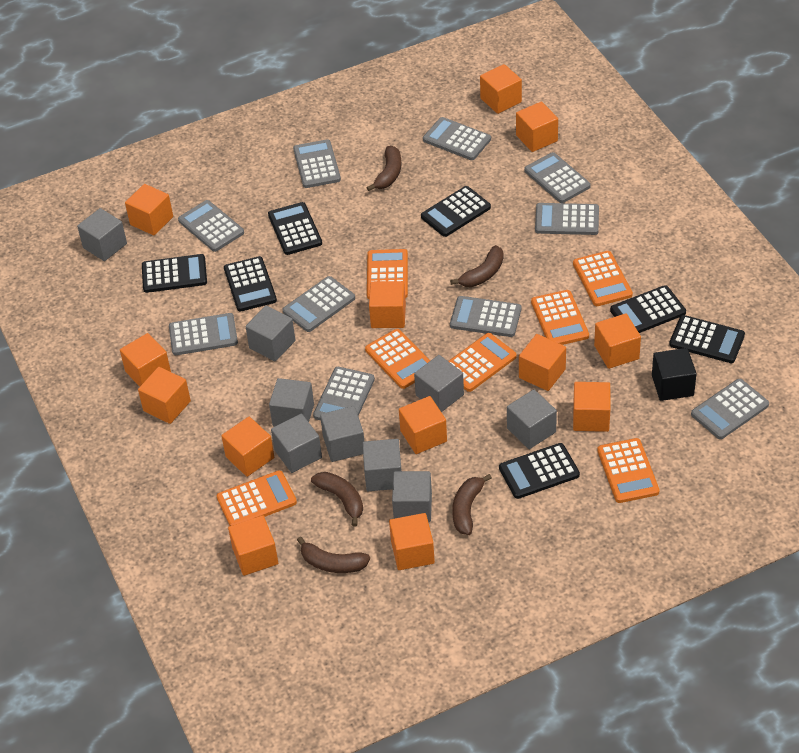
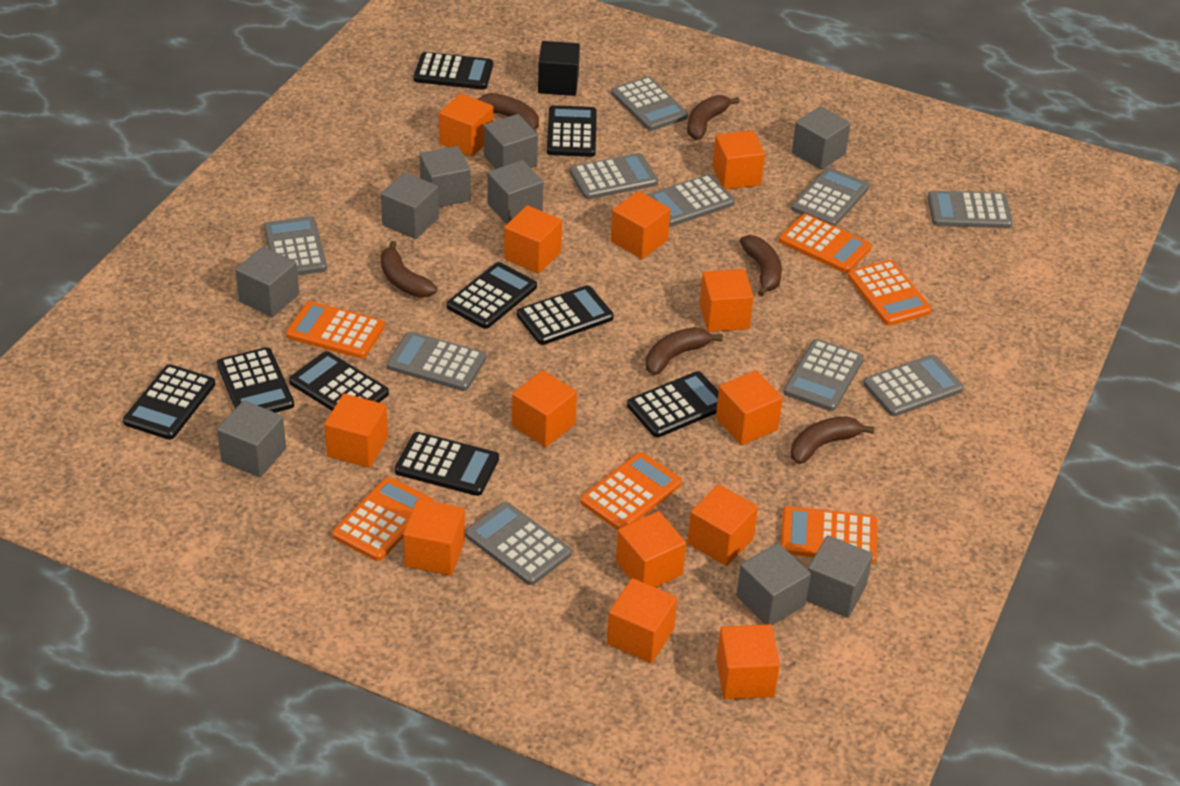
black calculator: [142,254,207,293] [224,256,277,312] [268,202,322,255] [421,186,491,237] [499,443,580,499] [610,285,686,333] [669,315,745,363] = 7 -> [123,364,215,440] [217,347,294,413] [289,351,389,411] [395,432,499,496] [414,52,493,90] [447,262,537,329] [517,285,614,345] [547,105,597,157] [627,371,719,438] = 9
brown banana: [297,536,370,573] [311,472,363,526] [367,146,401,191] [450,245,503,287] [452,474,492,535] = 5 -> [380,241,437,298] [477,93,539,133] [646,327,723,375] [687,95,740,140] [740,235,782,296] [791,416,874,464] = 6
orange calculator: [217,470,297,526] [365,329,430,389] [367,249,408,299] [449,333,517,392] [531,290,589,345] [573,251,633,306] [597,438,660,503] = 7 -> [286,301,385,359] [332,477,433,561] [580,452,682,530] [779,214,872,273] [781,506,877,564] [848,260,932,326] = 6

